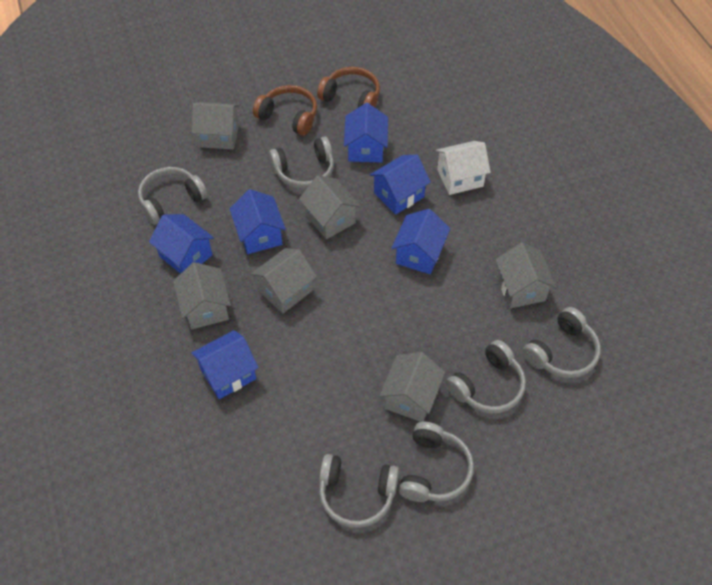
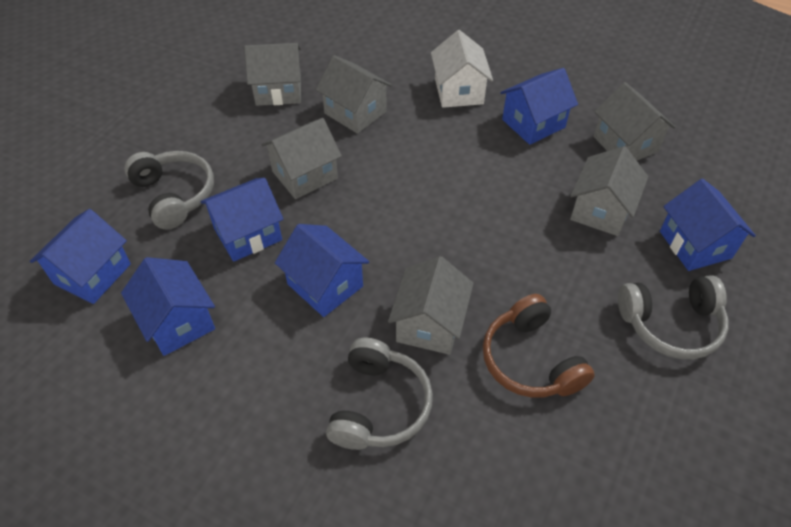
brown headphones: [253,85,317,136] [317,67,380,108] = 2 -> [483,294,595,398] = 1
grey headphones: [138,167,208,225] [269,137,334,189] [319,454,399,528] [399,422,474,502] [446,340,526,413] [523,307,601,378] = 6 -> [124,151,214,229] [326,338,433,450] [618,275,728,359] = 3

